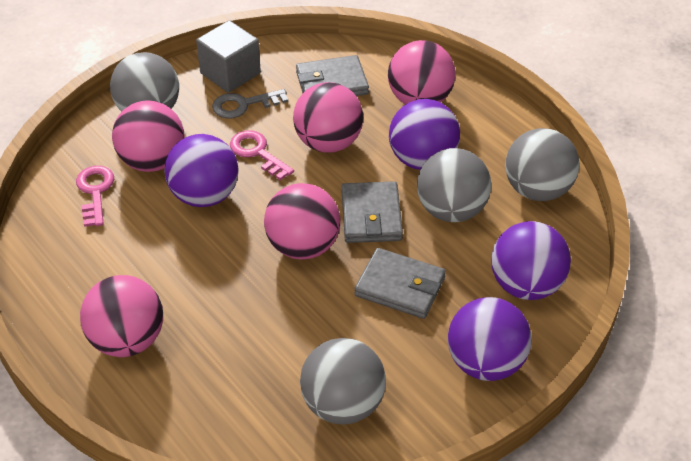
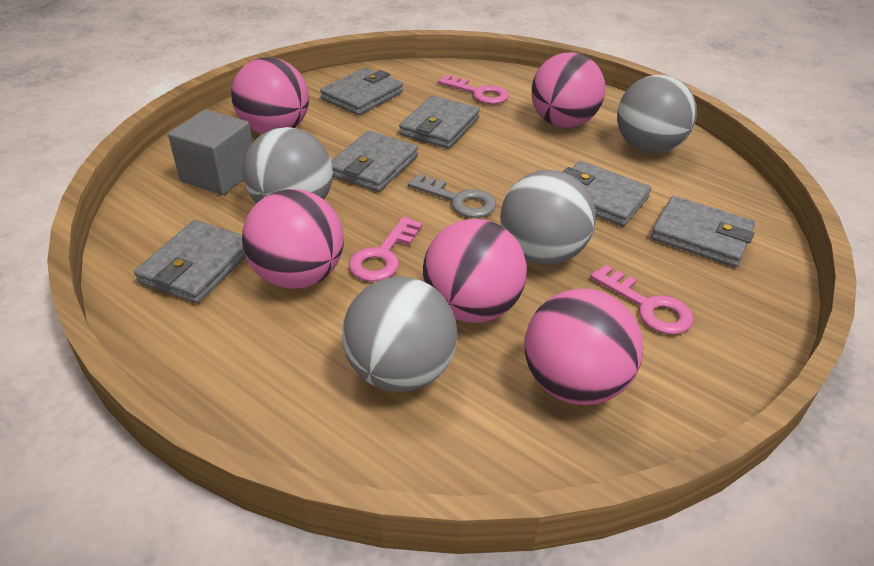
grey wallet: [296,55,369,96] [341,181,403,243] [354,248,446,319] = 3 -> [134,220,246,304] [320,68,403,115] [331,131,418,192] [399,95,480,149] [563,161,651,226] [651,196,755,267] = 6
pink key: [76,166,114,227] [230,130,294,180] = 2 -> [348,217,422,282] [438,74,509,104] [590,265,694,335] = 3
purple ball: [164,134,239,207] [389,99,460,170] [448,297,532,381] [491,221,571,300] = 4 -> none = 0

